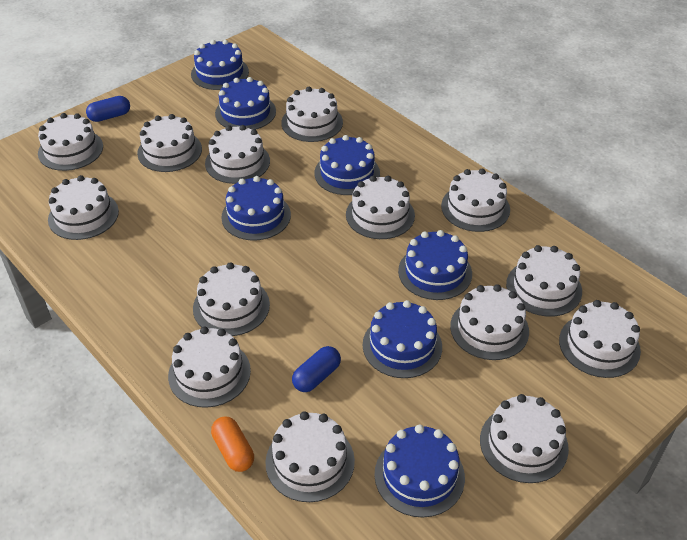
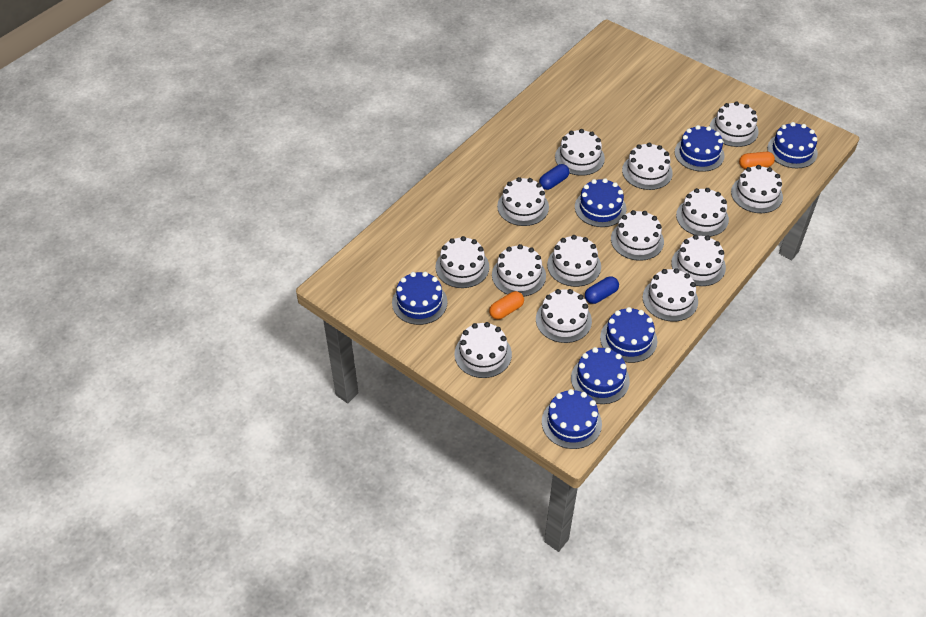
orange capsule: [211,417,254,472] = 1 -> [489,291,524,320] [739,152,775,169] = 2

